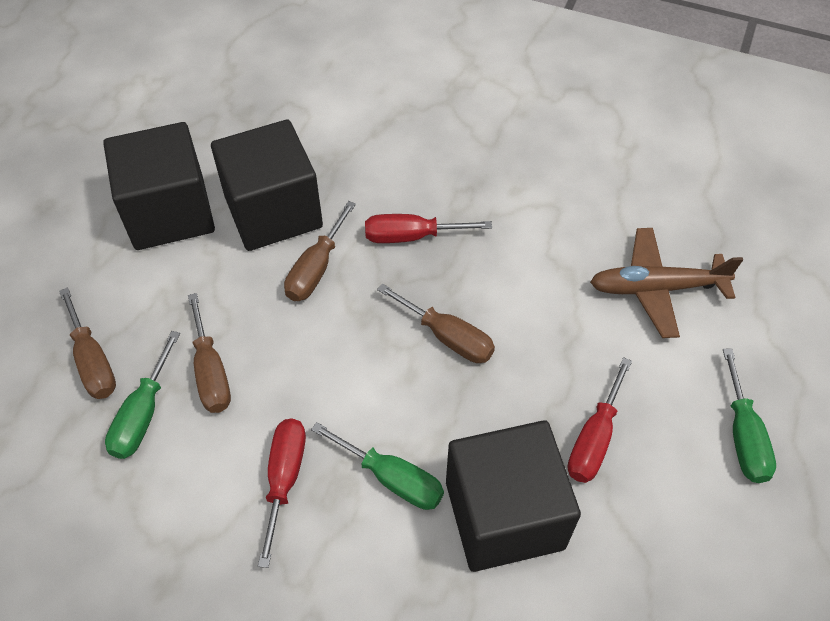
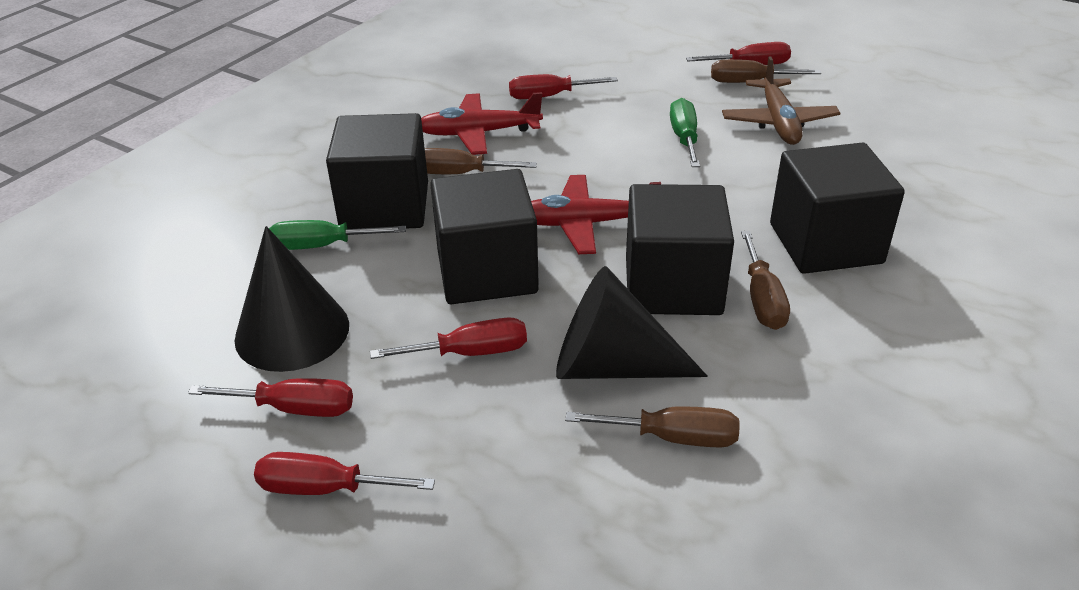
black cone: none = 0 -> [234,226,349,372] [556,266,708,379] = 2
black cube: [103,122,215,250] [211,119,323,251] [446,420,581,572] = 3 -> [326,113,428,229] [430,169,539,304] [626,184,734,315] [770,143,905,274] = 4
green screwdriver: [105,331,180,459] [311,422,444,510] [723,348,776,483] = 3 -> [269,220,406,250] [670,98,700,167] = 2
red plane: none = 0 -> [421,92,543,155] [531,175,661,254] = 2
red screwdriver: [258,418,306,568] [365,214,492,243] [568,357,632,483] = 3 -> [188,378,353,417] [254,452,435,495] [370,318,527,359] [509,74,618,99] [686,42,791,65] = 5

